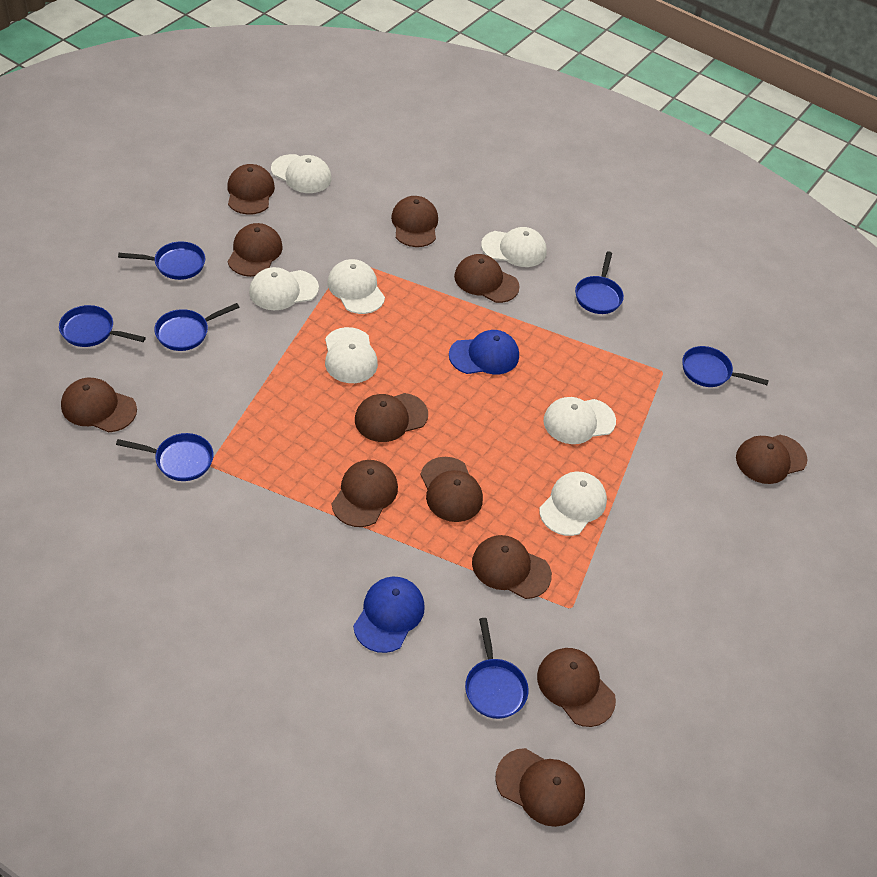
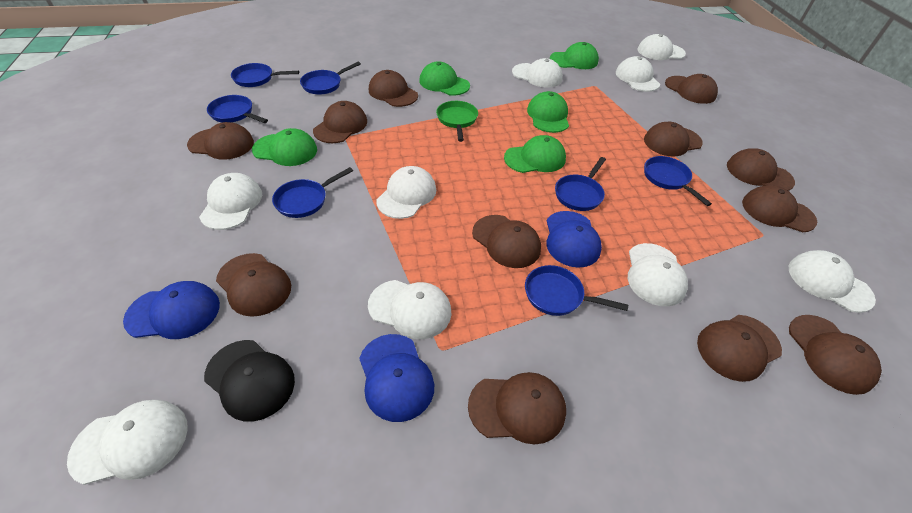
black cap: none = 0 -> [204,340,295,422] = 1
blue cap: [353,576,425,653] [449,330,519,374] = 2 -> [123,281,220,339] [359,334,434,422] [547,211,602,268] = 3
green cap: none = 0 -> [252,128,317,166] [419,61,470,96] [504,135,566,173] [527,91,569,133] [550,42,599,69] = 5
green pan: none = 0 -> [436,101,478,142] = 1
white cap: [249,267,319,310] [271,154,331,193] [325,327,378,383] [327,259,385,314] [481,227,547,267] [539,472,607,536] [543,397,616,444] = 7 -> [67,400,188,485] [199,173,262,230] [368,280,451,339] [376,166,436,219] [512,58,563,88] [616,56,660,92] [628,243,688,306] [637,34,686,60] [789,250,876,313] = 9

